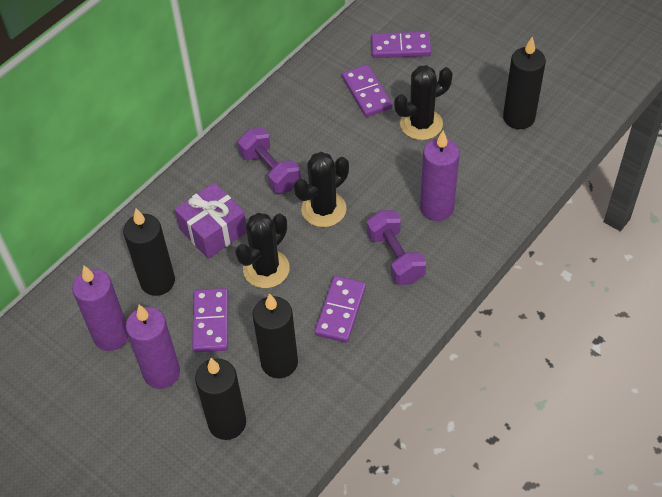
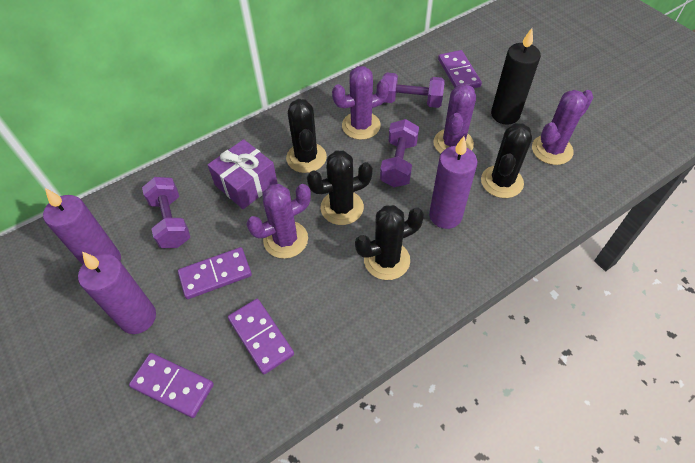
black cactus: [235,213,290,288] [294,152,349,227] [394,65,453,140] = 3 -> [286,99,327,173] [307,151,373,225] [355,205,424,280] [481,123,532,198] = 4
black candle: [123,208,175,296] [195,358,246,440] [252,293,298,378] [503,37,546,129] = 4 -> [491,28,541,125] = 1
purple cactus: none = 0 -> [246,184,311,259] [332,66,389,140] [433,84,476,154] [532,90,593,165] = 4
purple dumbbell: [238,128,301,193] [367,210,426,285] = 2 -> [142,177,190,248] [380,119,419,187] [382,73,445,108] = 3

